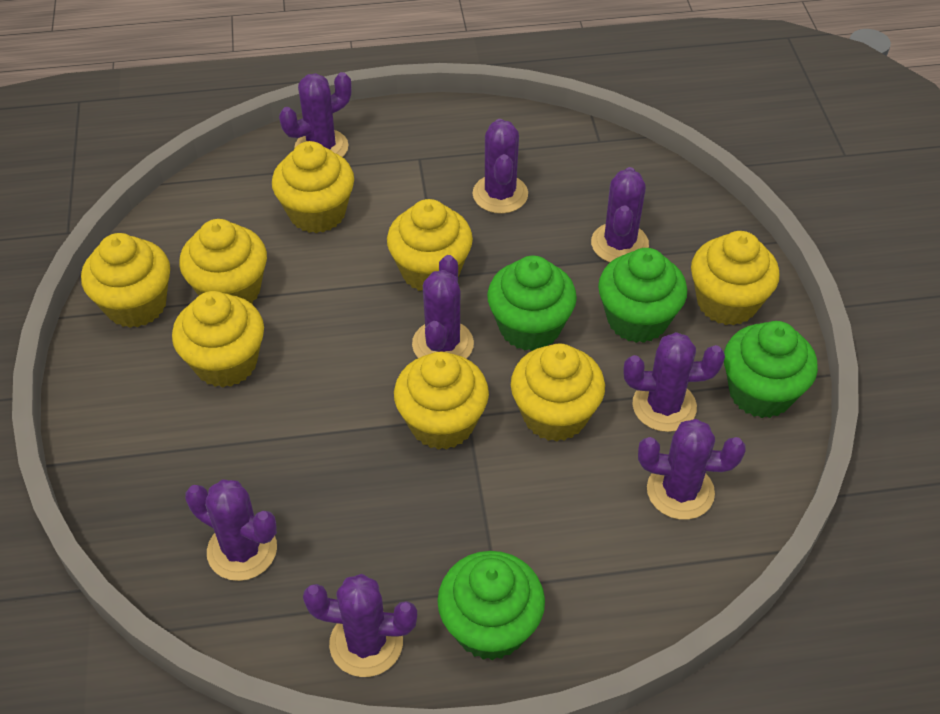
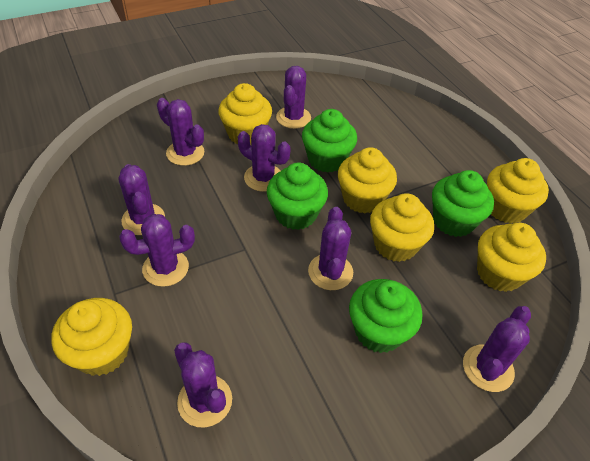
yellow cupcake: [81,233,170,328] [172,291,264,387] [179,219,267,304] [272,141,354,233] [387,199,473,291] [394,352,489,450] [511,343,605,442] [691,231,780,325] = 8 -> [51,298,132,376] [218,83,272,145] [338,147,397,213] [370,193,434,262] [477,222,546,292] [487,158,549,224] = 6

